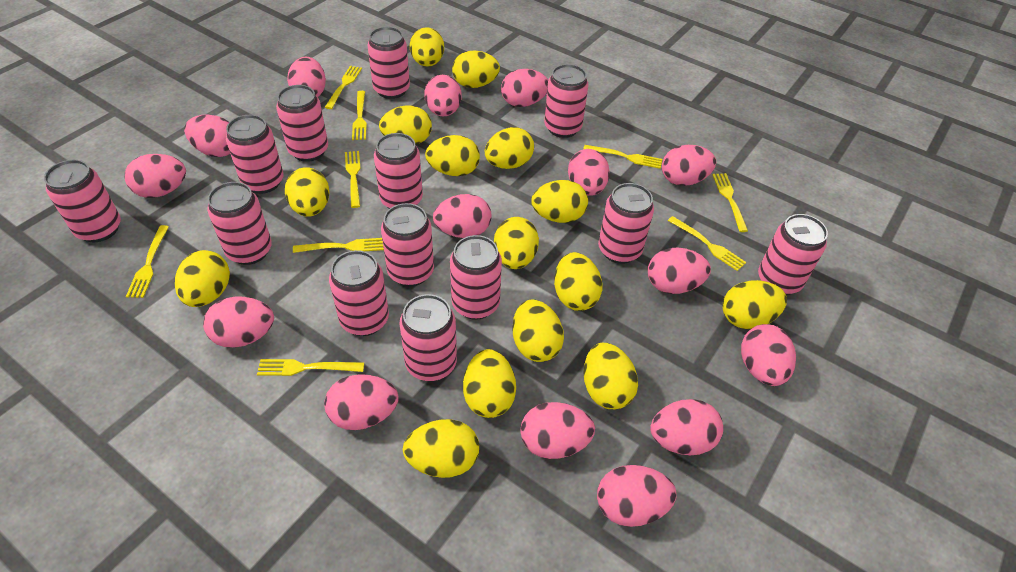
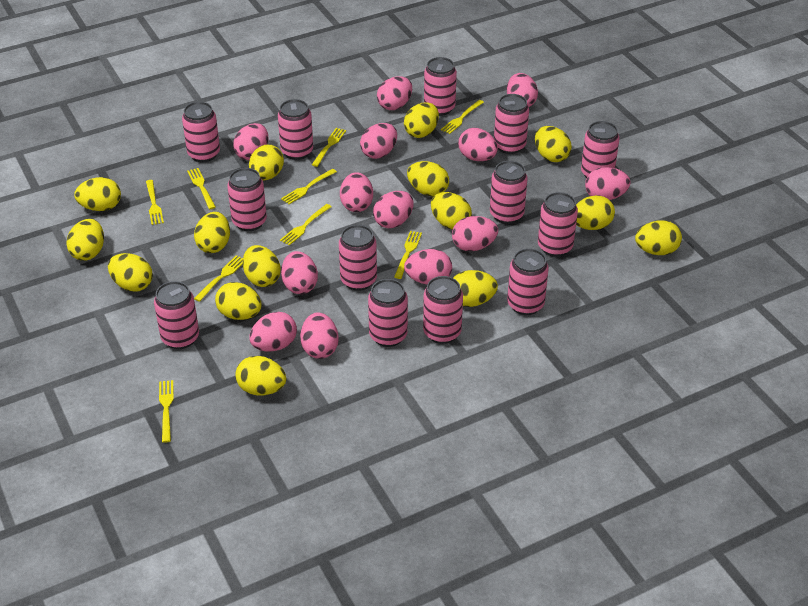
pink egg: [125,154,186,198] [184,114,230,157] [203,297,274,348] [287,57,326,97] [324,374,398,430] [424,75,462,116] [433,194,492,238] [501,69,548,107] [520,402,595,459] [568,149,610,196] [597,465,677,527] [648,247,711,294] [650,399,723,455] [662,145,716,186] [741,324,796,386] = 15 -> [233,123,268,160] [249,312,297,351] [281,251,318,294] [300,312,339,359] [340,172,373,212] [360,123,397,159] [373,191,414,228] [377,76,412,110] [404,249,452,284] [452,216,498,251] [458,128,498,161] [507,73,538,107] [585,167,630,200] = 13

